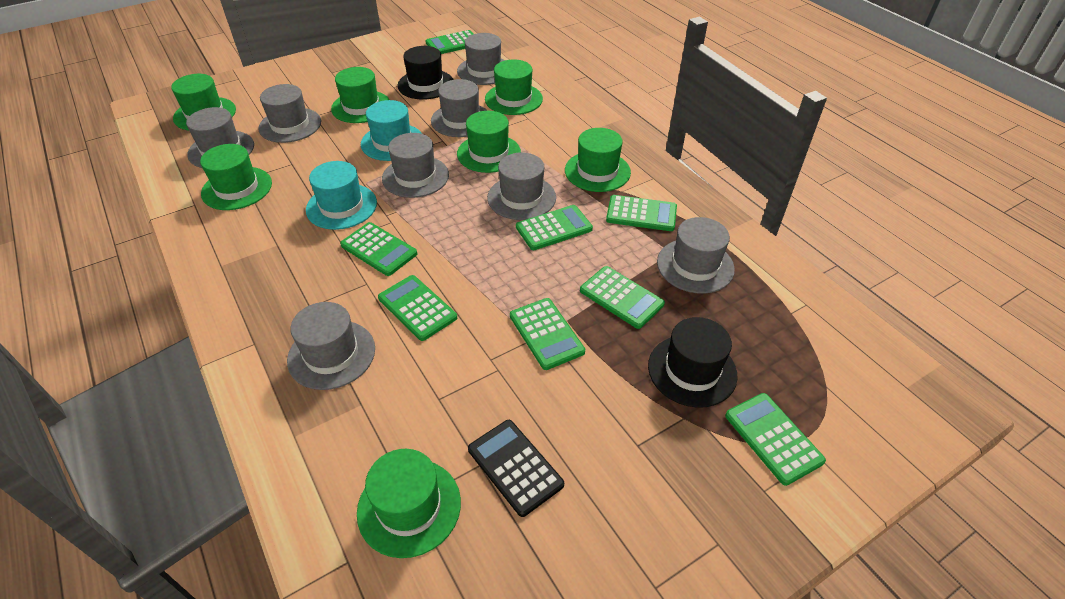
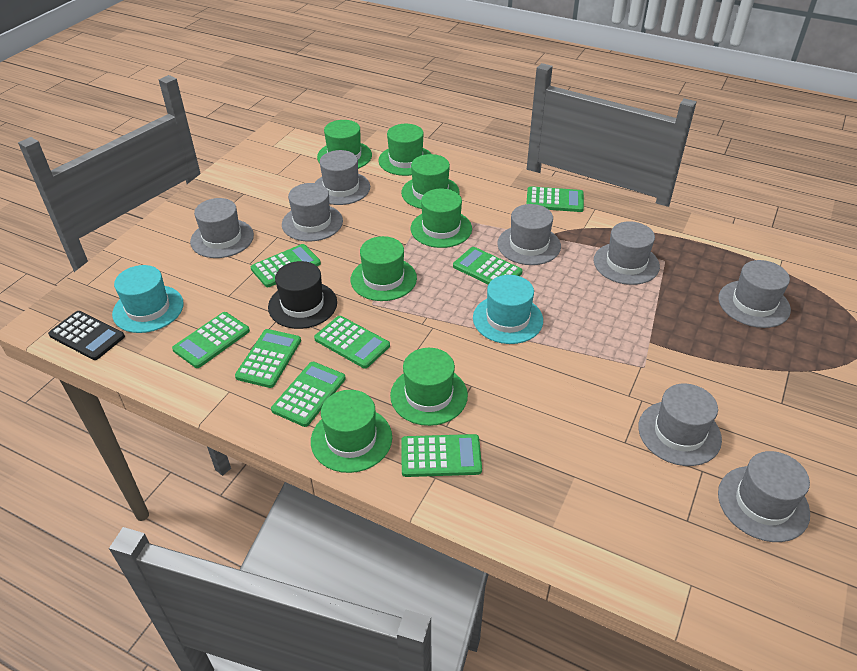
black hat: [397,46,454,100] [648,317,738,408] = 2 -> [268,261,337,329] = 1

